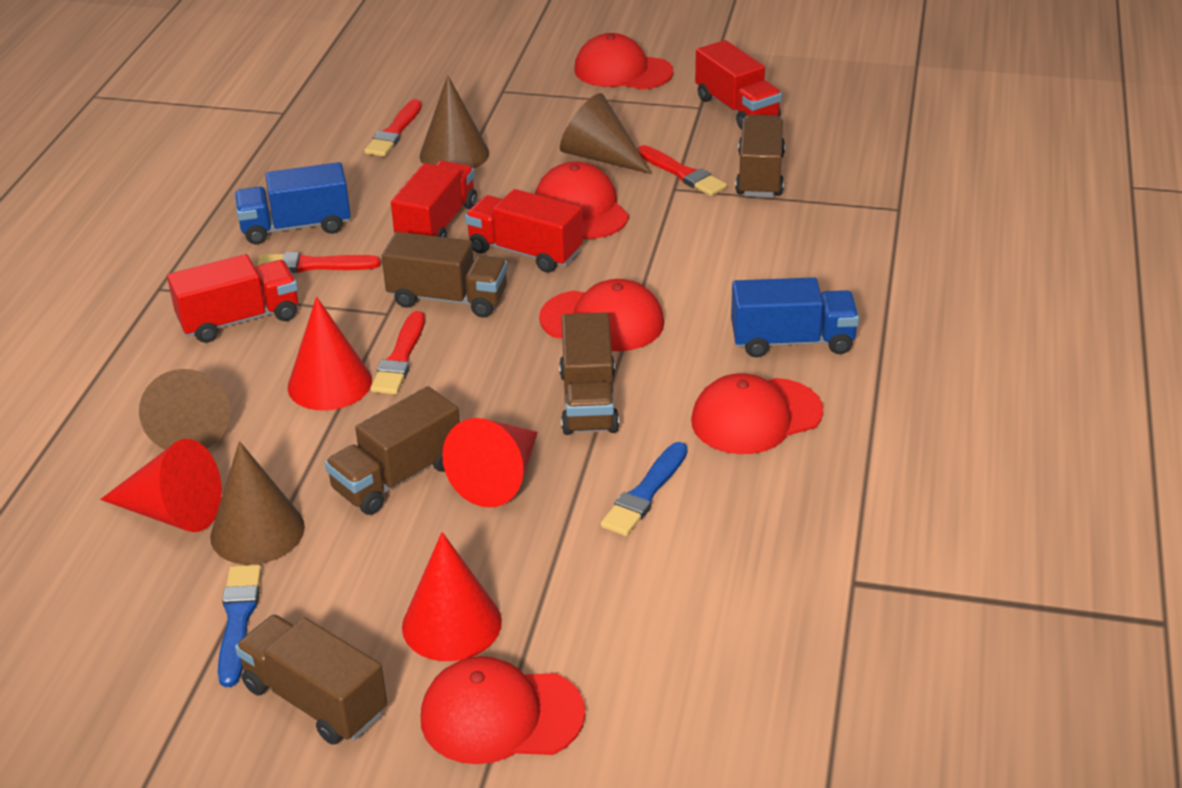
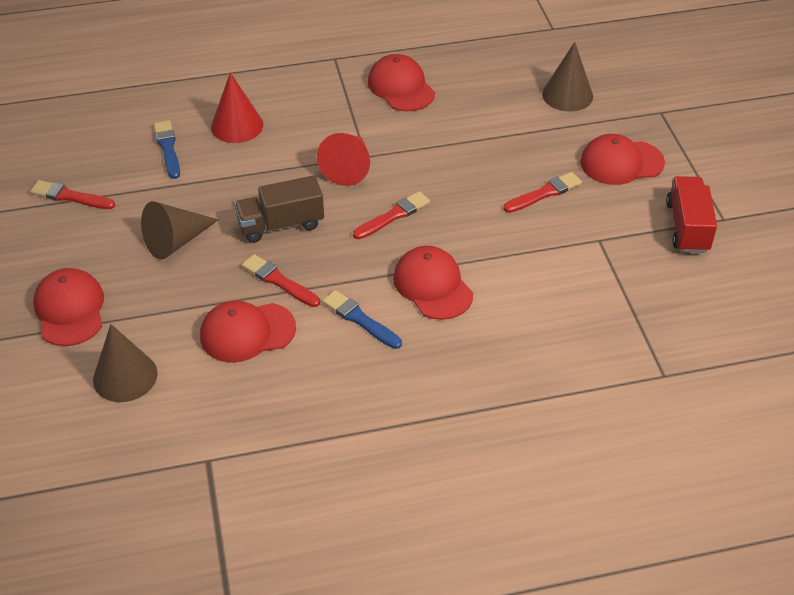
blue truck: [234,162,351,244] [731,277,859,358] = 2 -> none = 0
brown cone: [139,369,230,450] [210,441,305,565] [420,75,489,168] [560,93,652,174] = 4 -> [93,324,157,402] [141,201,219,260] [542,42,593,112] = 3
brown truck: [235,614,387,745] [325,386,460,515] [382,232,508,317] [559,312,619,435] [735,115,785,198] = 5 -> [234,175,324,243] = 1
red cone: [100,439,222,532] [288,297,372,411] [402,532,502,661] [442,418,538,508] = 4 -> [211,72,263,143] [317,133,370,186] = 2
red truck: [167,254,298,343] [391,161,477,238] [465,189,583,273] [695,40,782,129] = 4 -> [666,176,717,253] = 1

